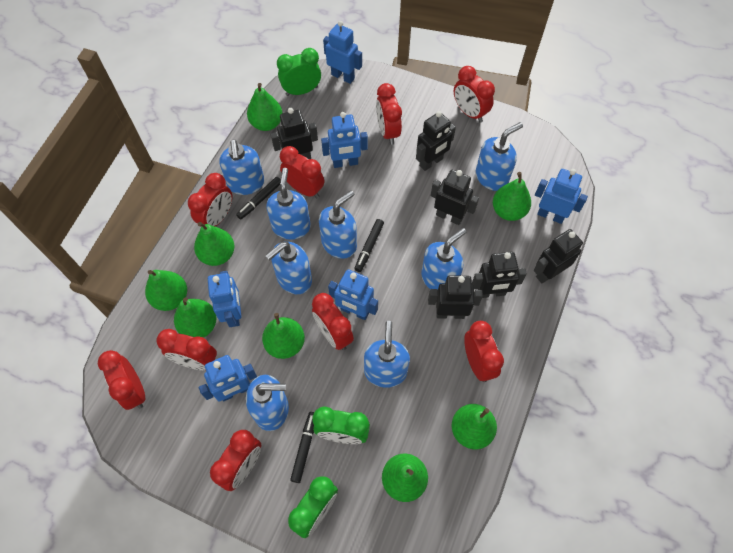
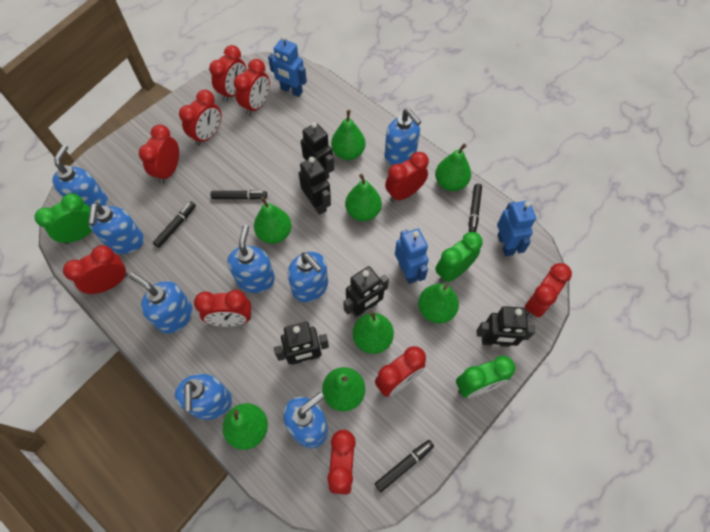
black marker: [236,177,281,219] [290,412,314,483] [354,219,384,272] = 3 -> [153,202,196,248] [211,190,267,199] [375,440,434,492] [469,184,482,232] = 4
black robot: [271,108,318,159] [416,111,456,171] [428,275,483,319] [431,170,479,225] [472,252,527,298] [534,229,583,283] = 6 -> [274,322,329,365] [299,156,331,215] [301,122,334,179] [343,266,389,318] [477,306,535,347] = 5
blue robot: [199,355,257,402] [208,271,241,327] [321,112,368,168] [323,21,362,84] [328,270,378,320] [535,169,588,224] = 6 -> [268,35,307,97] [395,229,429,284] [497,200,536,256] = 3
red clock: [98,350,145,410] [156,329,217,370] [188,173,232,226] [210,430,261,491] [280,146,324,198] [312,293,354,350] [376,83,402,145] [454,66,495,123] [464,321,504,382] = 9 -> [63,245,128,294] [139,124,179,184] [179,90,221,146] [194,290,251,327] [209,45,246,102] [234,59,270,116] [327,430,356,495] [375,346,426,397] [385,152,429,202] [524,263,572,318] = 10

